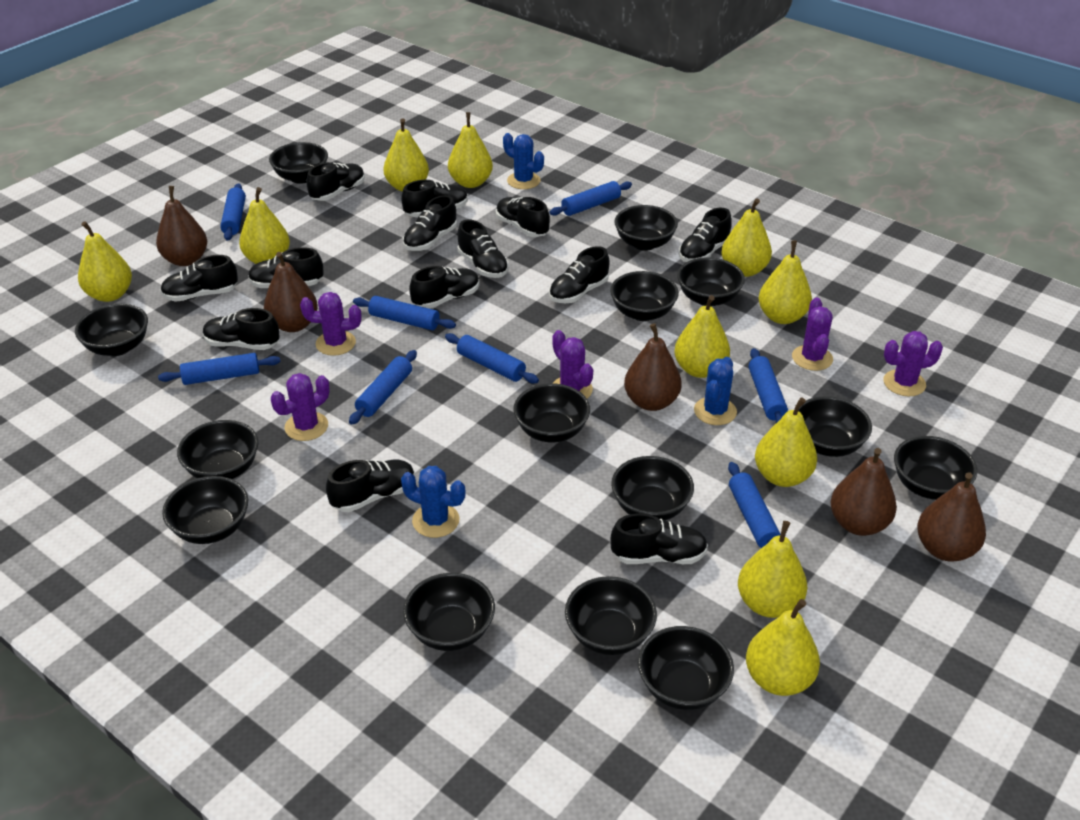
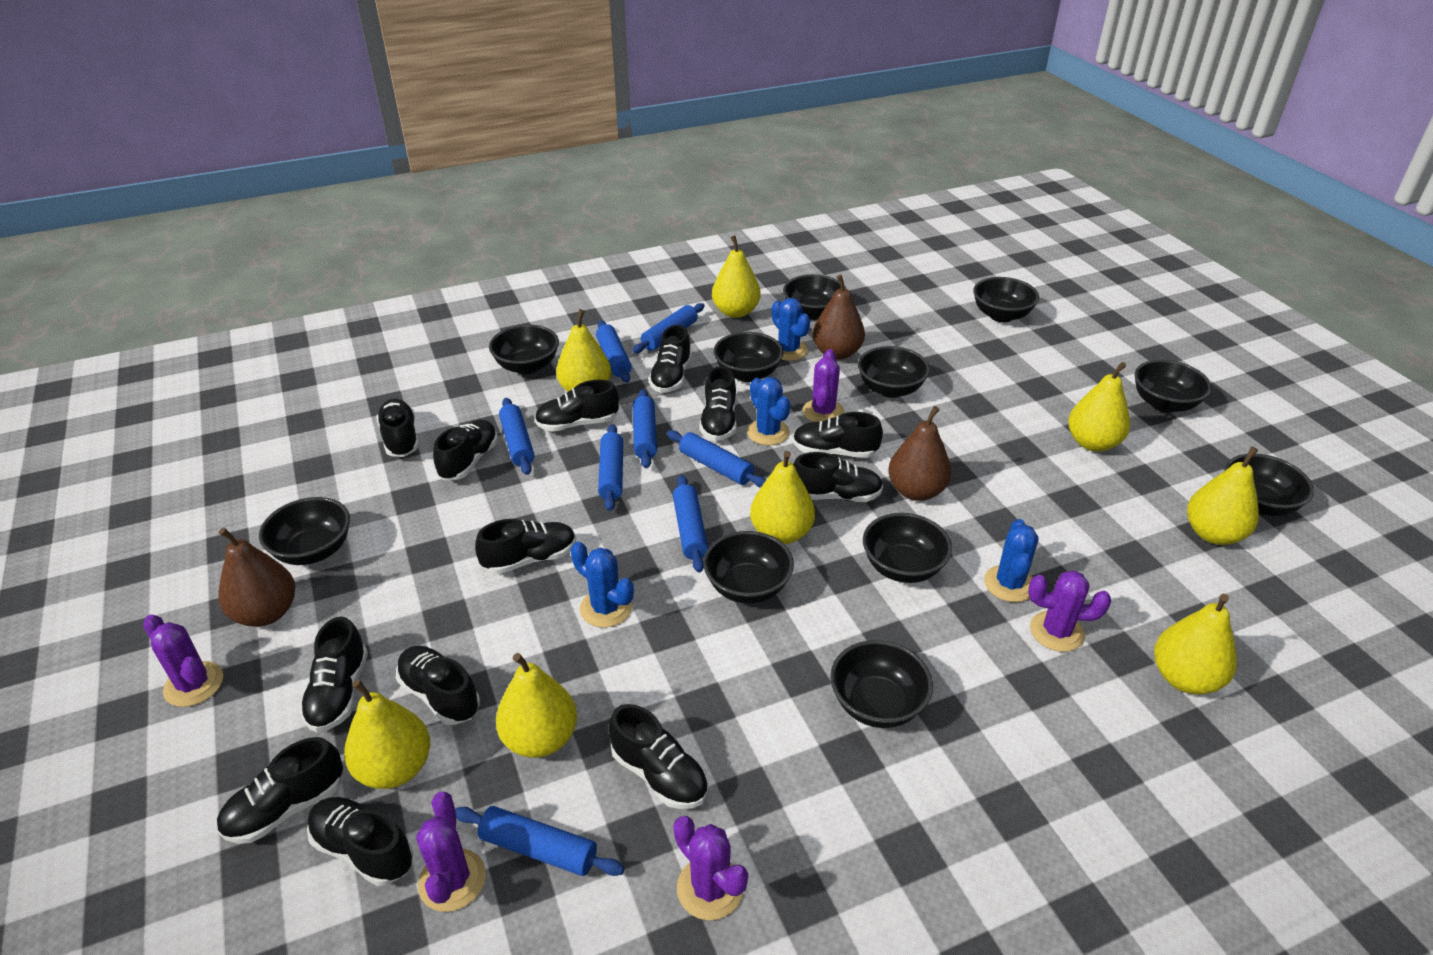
black bowl: [75,304,148,356] [162,476,248,544] [177,420,259,479] [269,142,328,184] [403,573,495,651] [513,383,590,442] [565,576,657,655] [610,271,679,321] [611,456,694,520] [614,205,678,251] [638,626,734,710] [677,257,745,306] [798,396,872,457] [894,436,977,500] = 14 -> [259,497,350,565] [489,325,559,374] [703,531,794,604] [713,332,783,382] [783,274,846,320] [830,640,933,728] [858,346,930,398] [863,513,952,583] [973,277,1039,322] [1134,360,1212,413] [1224,454,1314,516] = 11
blue cactus: [401,466,466,538] [503,133,544,189] [694,357,737,425] = 3 -> [571,542,634,628] [747,377,790,445] [772,298,810,361] [984,519,1038,602] = 4
brown pear: [156,186,207,266] [264,252,318,332] [624,323,682,411] [830,448,897,536] [917,472,986,562] = 5 -> [218,528,295,627] [813,275,865,360] [888,406,952,501] = 3
yellow pear: [78,221,132,302] [239,187,290,264] [384,118,429,192] [448,112,493,188] [674,295,730,378] [721,198,772,277] [738,521,807,618] [746,599,820,696] [755,397,817,487] [759,240,812,324] = 10 -> [344,679,430,789] [496,653,577,758] [556,309,611,392] [712,235,760,318] [750,451,815,544] [1068,362,1130,452] [1154,594,1237,694] [1187,447,1259,545] = 8

